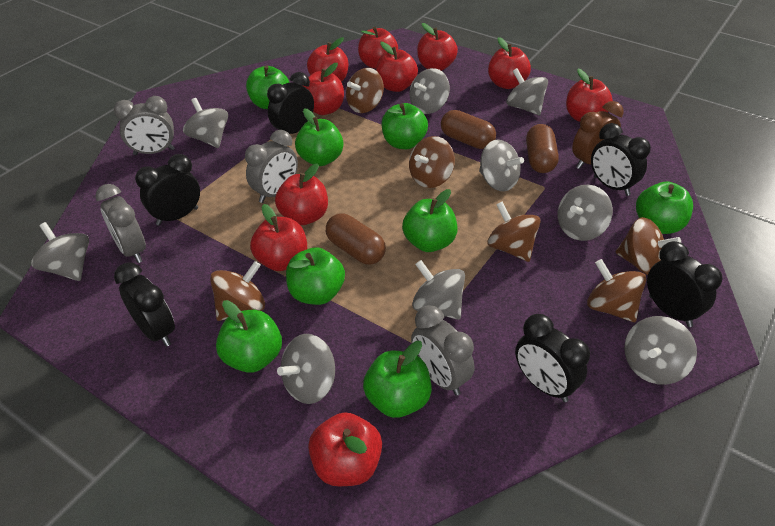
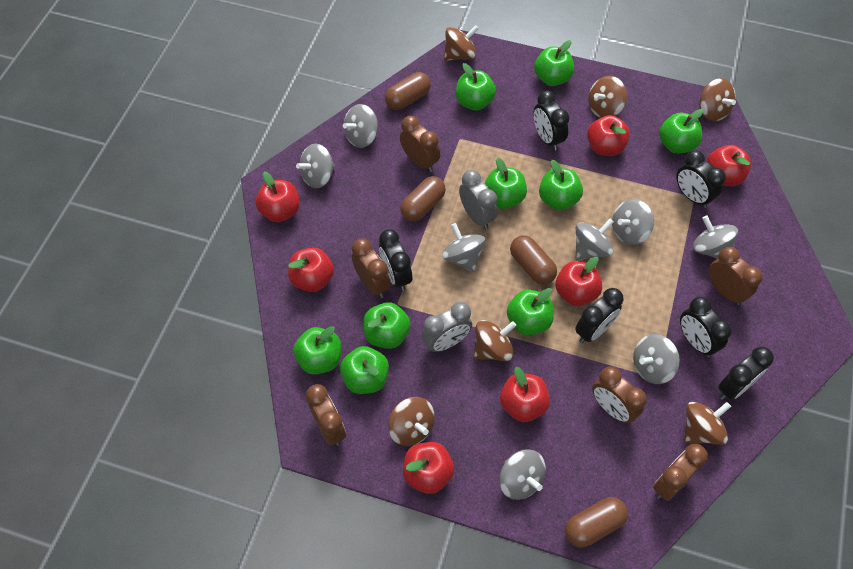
brown capsule: [326,213,386,265] [441,110,496,149] [526,124,559,173] = 3 -> [385,72,431,110] [400,176,446,222] [510,235,557,284] [565,497,628,547] = 4
brown clock: [572,101,623,169] = 1 -> [306,384,346,446] [352,239,391,298] [400,116,440,172] [592,367,647,423] [653,444,708,501] [708,247,763,305] = 6
green apple: [216,300,282,373] [246,65,290,109] [286,247,345,305] [295,108,344,166] [363,341,432,418] [381,103,428,149] [402,189,457,252] [636,182,693,234] = 8 -> [293,326,341,375] [340,346,389,394] [363,302,411,349] [455,63,496,111] [485,157,527,209] [507,288,554,335] [534,40,574,86] [539,160,583,210] [659,109,704,154] = 9
grey clock: [95,184,146,263] [114,96,175,155] [245,130,298,203] [411,305,474,396] = 4 -> [421,302,472,352] [459,170,498,229] = 2
grey spinning top: [31,222,89,281] [183,98,228,148] [277,334,335,404] [410,68,450,114] [412,260,465,320] [479,140,524,192] [506,68,548,115] [558,185,613,241] [624,316,697,385] = 9 -> [296,144,335,188] [343,104,378,148] [442,223,485,272] [499,449,546,500] [576,219,614,260] [612,199,654,245] [633,334,680,384] [693,215,738,259] = 8
red apple: [250,204,307,271] [275,163,328,225] [302,63,344,115] [307,37,348,82] [308,412,382,486] [358,27,398,69] [376,42,418,92] [417,23,458,71] [488,37,531,89] [566,69,613,122] = 10 -> [256,172,300,222] [288,247,334,292] [403,442,454,494] [500,367,550,422] [556,257,602,306] [587,115,630,156] [707,145,751,186] = 7

